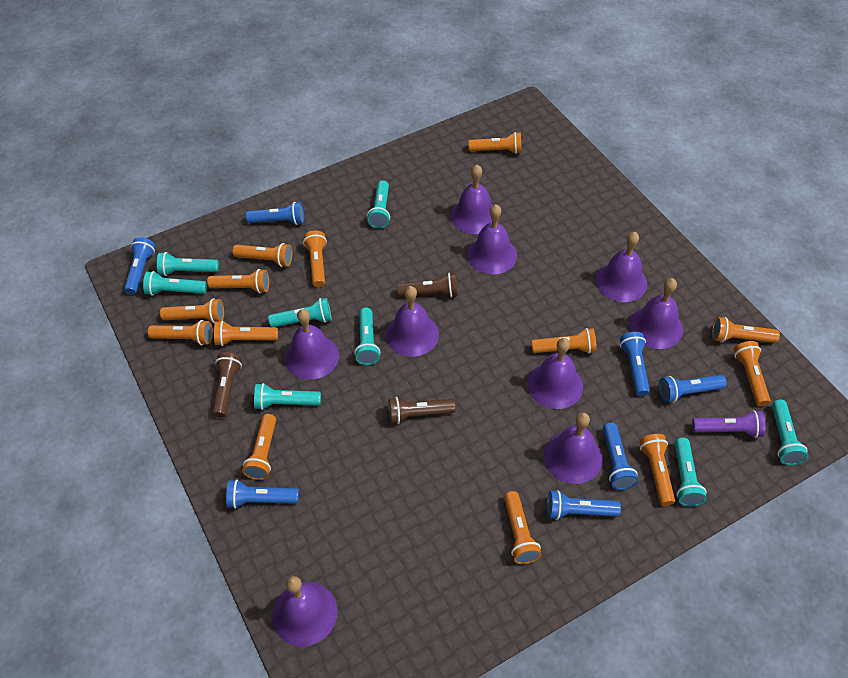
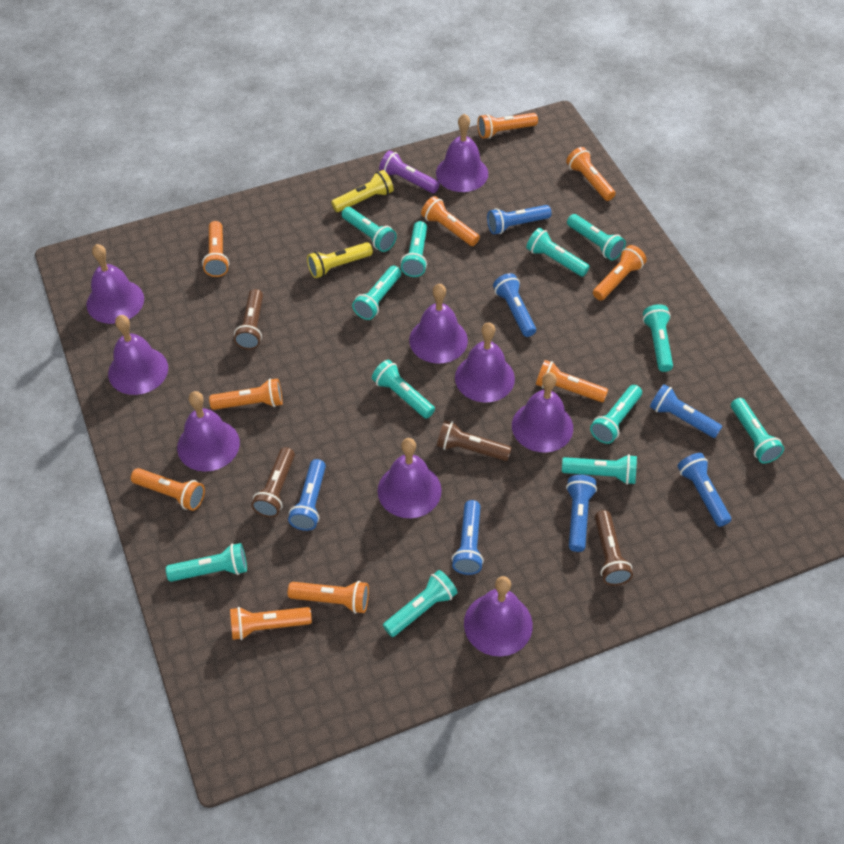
brown flashlight: [212,352,242,418] [388,397,456,424] [397,273,458,297] = 3 -> [234,289,263,350] [251,447,295,517] [437,420,512,461] [595,510,633,586] = 4
orange flashlight: [148,320,213,345] [160,298,224,323] [207,269,269,293] [214,321,278,346] [232,243,292,267] [242,414,276,480] [303,230,327,287] [469,132,522,154] [504,491,541,564] [531,328,597,354] [639,434,675,506] [712,317,780,343] [733,341,771,406] = 13 -> [131,468,205,511] [202,221,229,277] [209,378,283,410] [230,607,312,640] [288,581,369,614] [421,196,480,246] [477,113,538,139] [536,360,608,402] [566,147,616,201] [593,245,647,301] = 10
turquoise flashlight: [143,271,207,296] [157,252,219,276] [254,383,321,410] [268,298,332,327] [354,308,380,365] [367,180,390,228] [675,438,707,507] [772,399,808,465] = 8 -> [166,543,247,582] [341,207,397,252] [352,266,401,320] [372,360,435,419] [383,570,457,637] [401,221,427,277] [526,228,590,277] [562,454,637,485] [567,214,626,261] [590,385,642,444] [643,304,673,372] [731,398,784,463] = 12
yellow flashlight: none = 0 -> [307,242,373,278] [331,170,394,212] = 2

